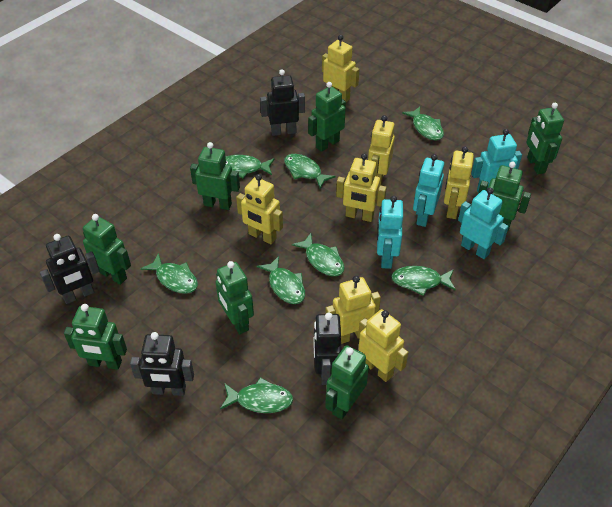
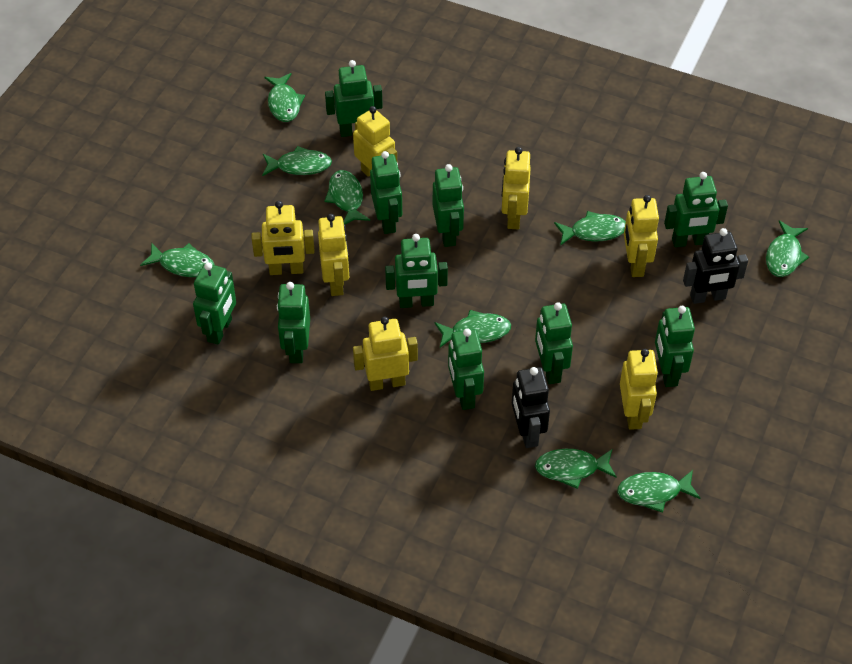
black robot: [40,234,100,304] [130,332,194,396] [260,69,305,136] [313,312,342,385] = 4 -> [512,367,550,448] [683,228,748,304] = 2
green fish: [140,253,198,294] [220,377,293,413] [226,155,275,178] [257,256,305,304] [284,154,336,189] [292,233,345,276] [391,266,456,296] [402,106,444,141] = 8 -> [140,243,215,277] [262,146,332,176] [264,73,305,122] [324,170,370,225] [434,310,511,348] [535,449,617,489] [554,211,626,246] [617,470,701,513] [766,220,809,277] = 9
green robot: [64,304,127,370] [83,214,131,285] [190,142,240,210] [216,261,254,334] [308,82,346,152] [325,345,369,420] [478,161,531,230] [526,103,564,174] = 8 -> [193,262,236,345] [277,282,310,363] [325,60,383,137] [370,151,402,234] [385,234,448,308] [433,164,464,247] [448,328,484,410] [535,302,573,384] [655,306,695,387] [664,172,728,247] = 10
turquoise robot: [377,196,403,269] [413,154,444,227] [458,188,509,259] [471,129,522,192] = 4 -> none = 0

